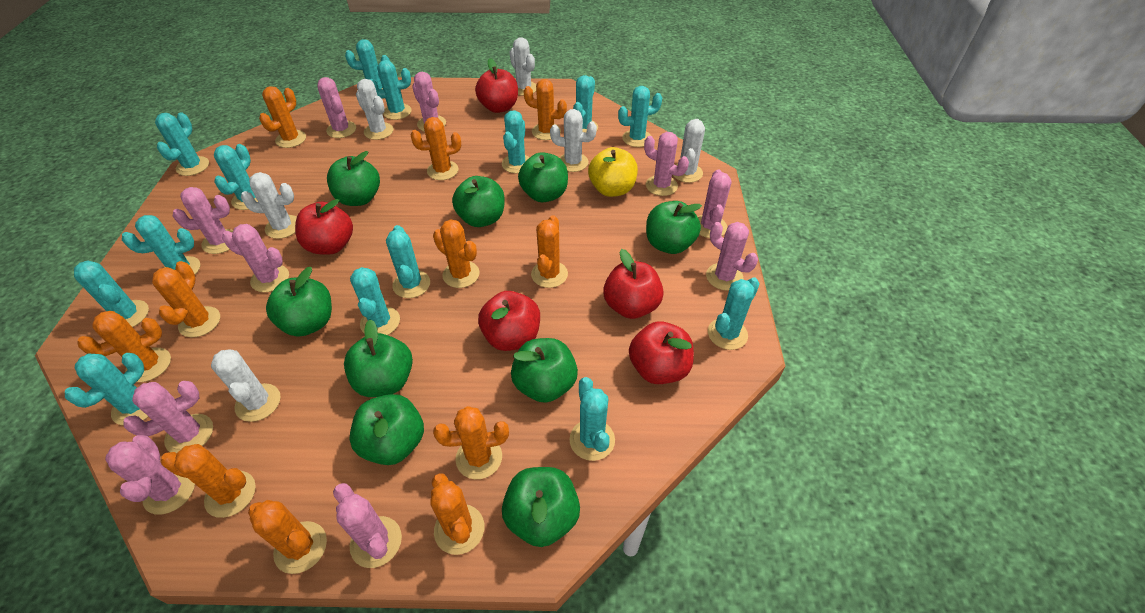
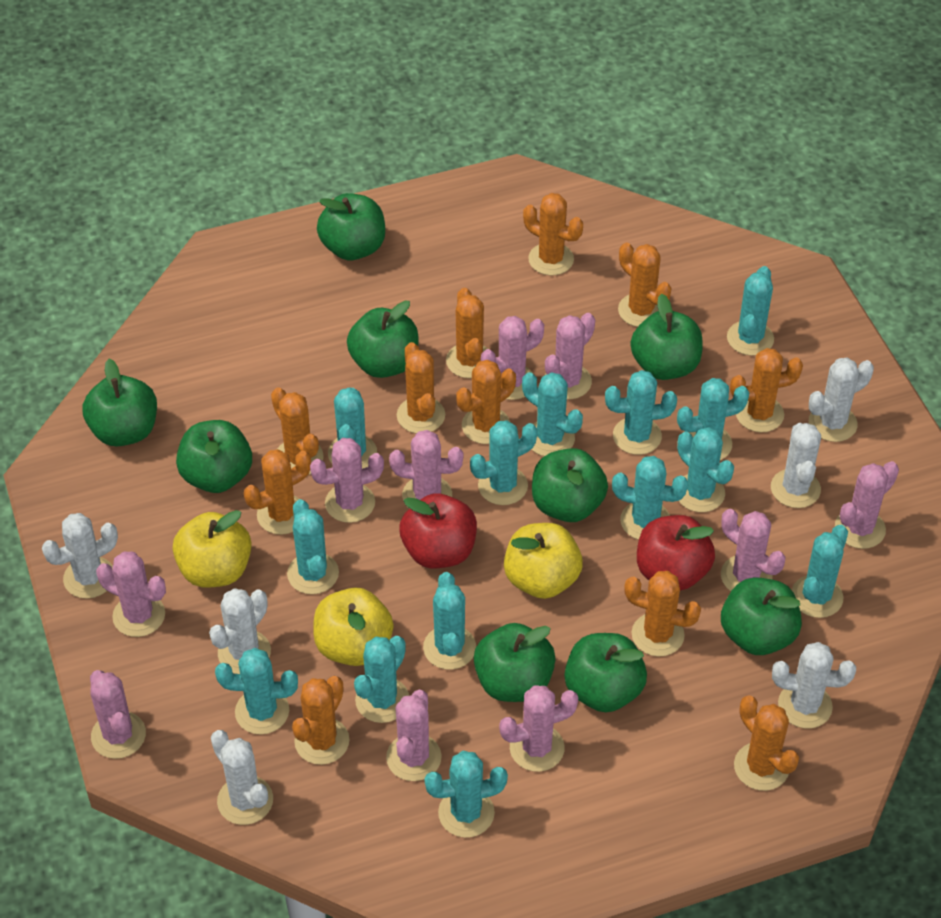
red apple: [295,199,353,255] [475,58,518,113] [478,291,540,351] [603,249,664,319] [629,321,694,384] = 5 -> [399,493,477,568] [637,515,715,591] = 2
yellow apple: [588,147,638,197] = 1 -> [172,510,252,588] [313,588,394,666] [504,523,583,599] = 3

